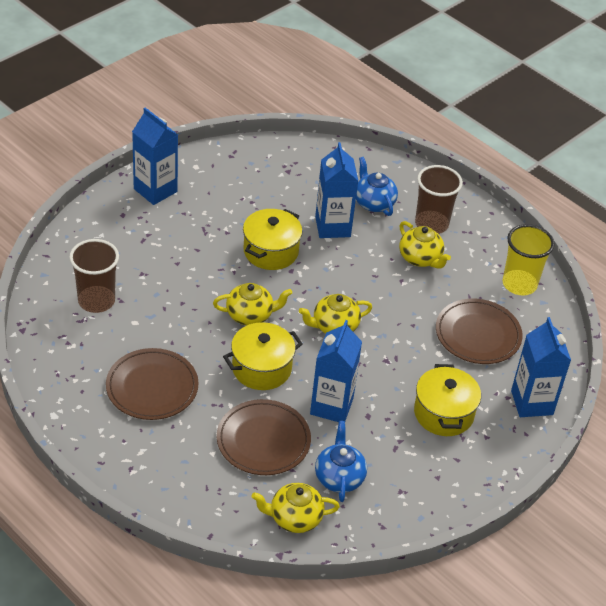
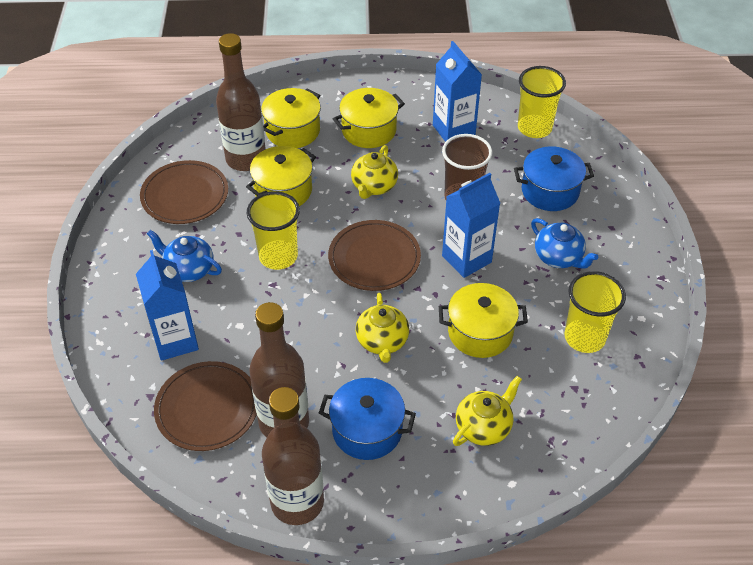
blue carton: [132,107,178,205] [310,320,362,422] [315,142,358,238] [511,317,571,417] = 4 -> [136,250,199,361] [433,41,482,142] [442,173,500,278] = 3
blue pot: none = 0 -> [319,378,416,460] [514,146,594,211] = 2
brown bottle: none = 0 -> [216,33,266,171] [249,302,309,437] [262,387,324,525] = 3
brown cup: [69,239,119,313] [415,165,463,234] = 2 -> [442,134,492,200] = 1
yellow cup: [502,224,555,295] = 1 -> [247,191,300,270] [518,66,566,138] [564,271,626,353] = 3
yellow pot: [223,322,303,390] [243,209,302,270] [414,364,481,436] = 3 -> [246,146,316,206] [261,88,321,148] [333,88,405,148] [439,283,528,358] = 4
yellow teapot: [213,283,292,326] [251,483,340,533] [299,294,372,334] [399,221,451,269] = 4 -> [351,145,398,199] [356,293,409,363] [453,376,522,446] = 3

